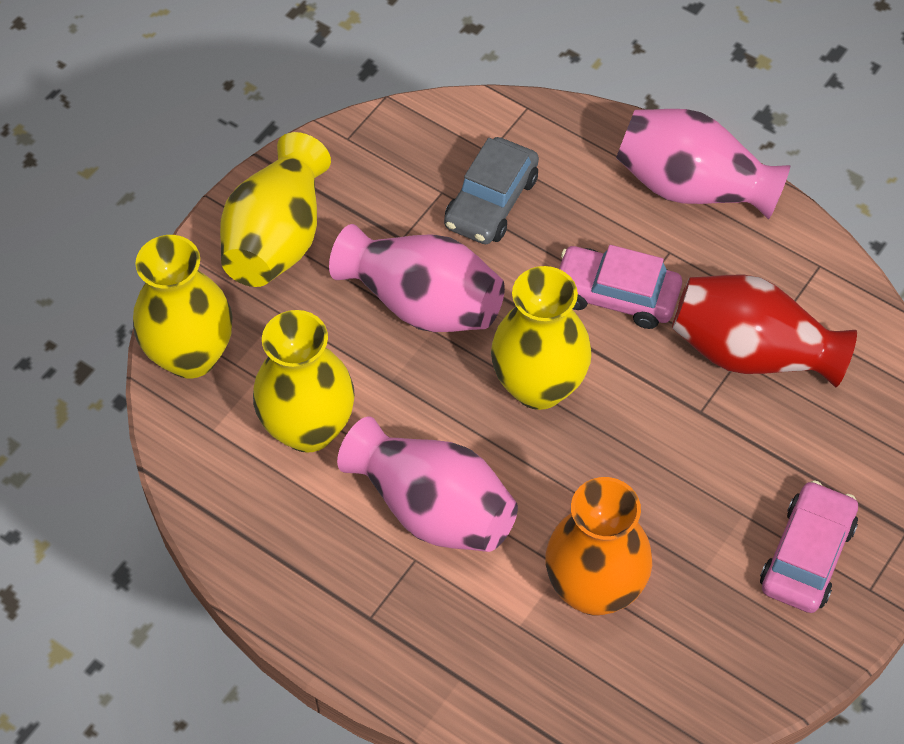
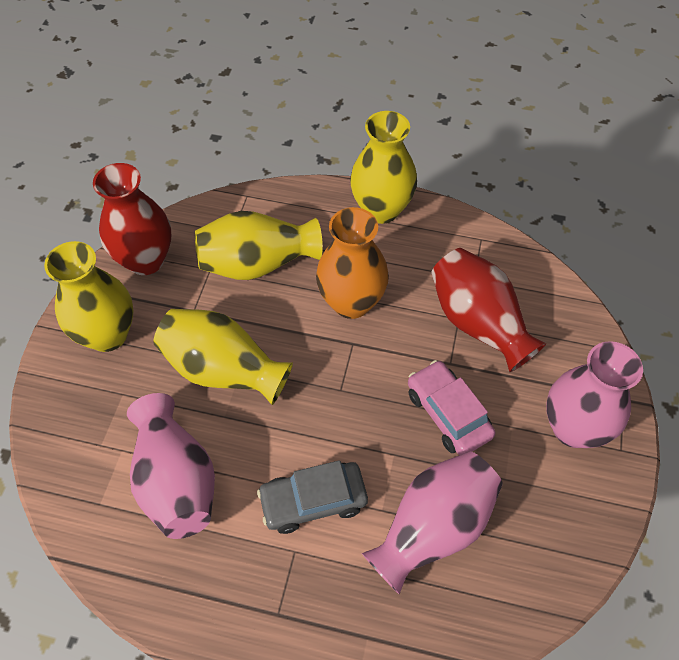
pink car: [559,245,682,329] [760,480,858,613] = 2 -> [408,360,495,455] = 1
red vase: [672,275,857,388] = 1 -> [93,163,171,275] [431,248,546,372] = 2

